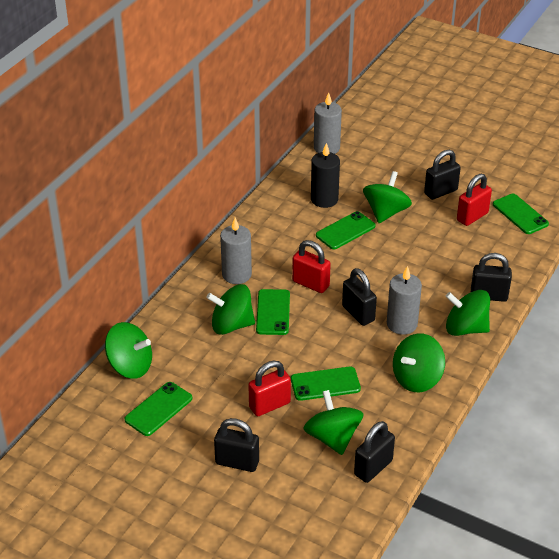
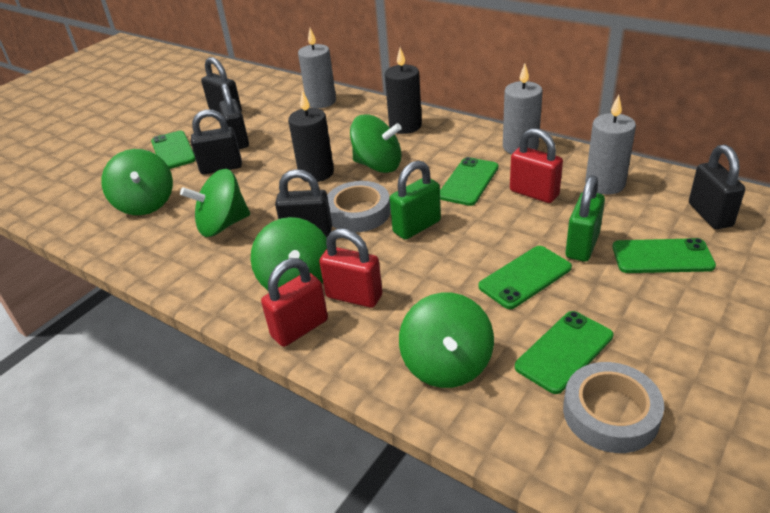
black candle: [311,143,340,208] = 1 -> [288,90,334,182] [385,47,422,134] = 2
green padlock: none = 0 -> [390,161,441,240] [565,175,605,262] = 2
green spinning top: [105,322,152,379] [206,284,255,335] [303,390,363,455] [363,171,412,223] [393,334,445,392] [445,290,490,336] = 6 -> [101,149,173,215] [180,169,250,237] [251,217,327,290] [350,115,402,173] [399,293,494,388] = 5
grey tape: none = 0 -> [327,181,391,232] [563,362,664,453] = 2

